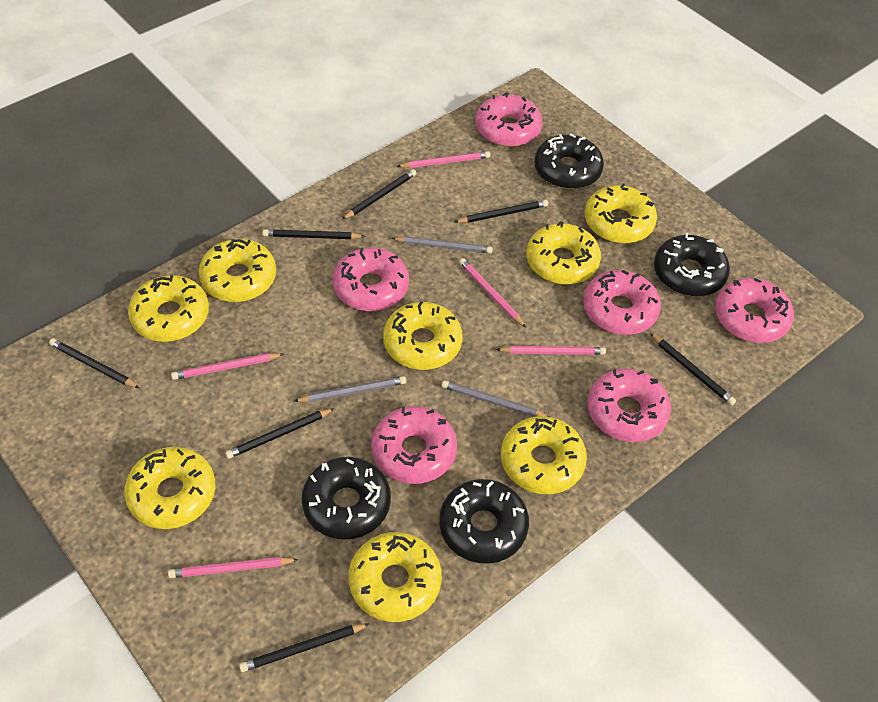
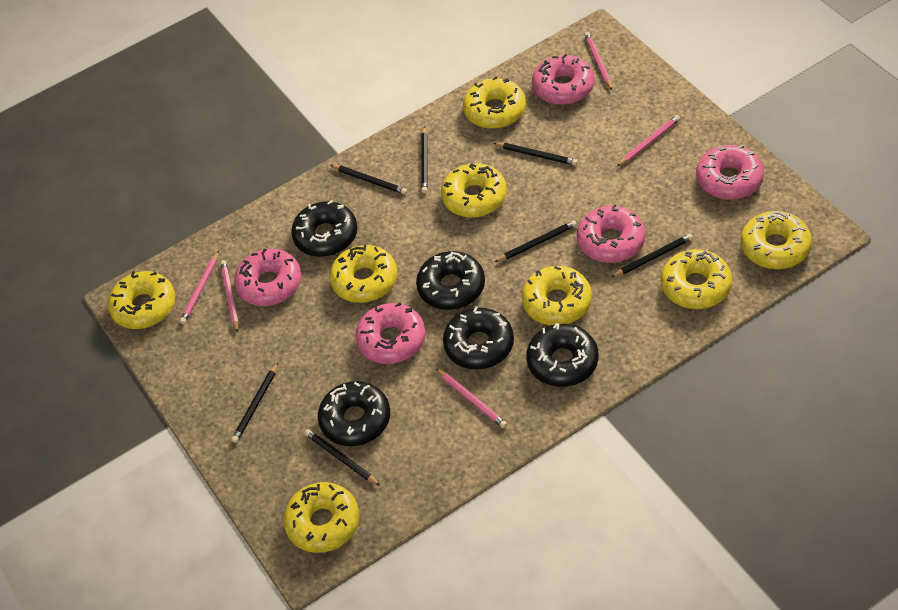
black donut: [302,457,391,540] [439,479,529,564] [534,134,604,189] [654,233,730,297] = 4 -> [291,200,357,257] [318,381,390,446] [416,251,485,310] [443,307,514,370] [526,323,598,387] = 5
grey pencil: [294,376,406,402] [391,236,493,254] [442,380,549,417] = 3 -> none = 0
pink donut: [333,248,409,311] [371,406,457,484] [475,92,542,147] [583,270,661,335] [587,369,671,442] [715,278,794,343] = 6 -> [234,249,301,306] [355,302,426,364] [532,54,595,105] [577,204,645,263] [696,144,764,200] = 5

